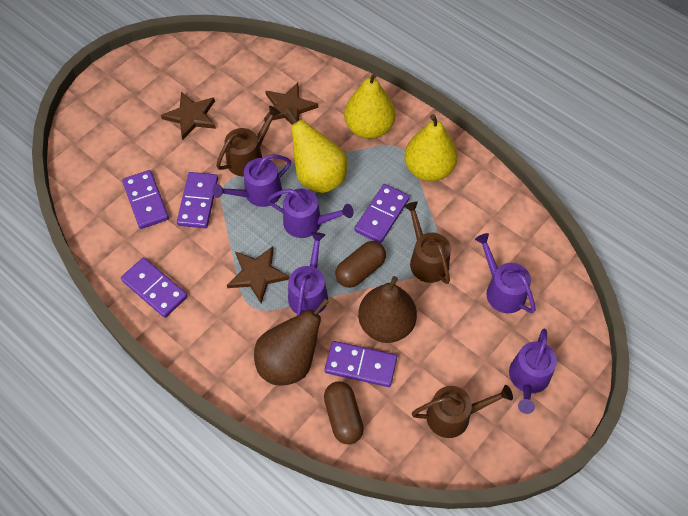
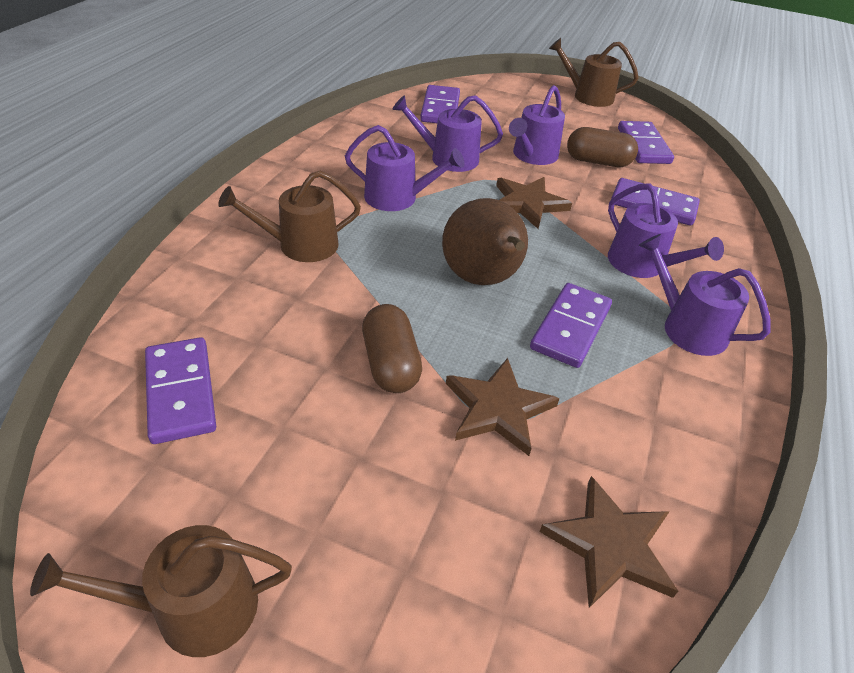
brown pear: [254,299,329,386] [358,276,417,343] = 2 -> [442,198,528,285] = 1
yellow pear: [285,108,347,193] [344,72,395,139] [404,114,458,181] = 3 -> none = 0

